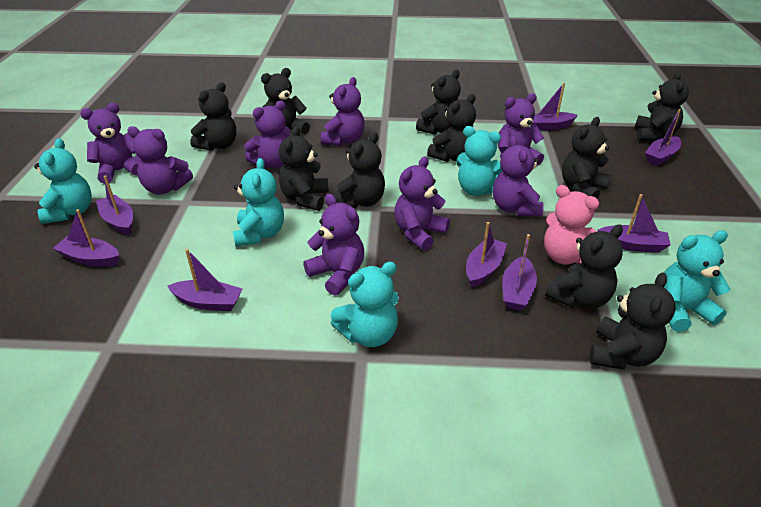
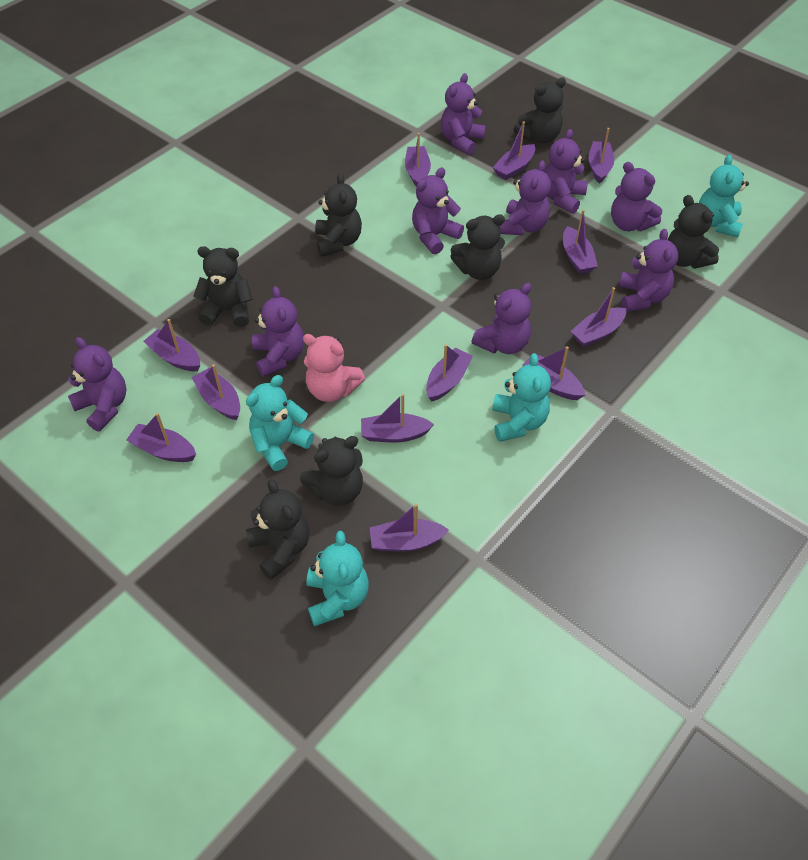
black teddy bear: [190,82,236,151] [261,68,310,135] [279,126,329,211] [333,132,385,208] [416,70,461,135] [427,94,476,162] [545,224,623,309] [562,117,611,199] [590,272,676,370] [635,72,689,141] = 10 -> [193,246,252,327] [246,479,310,580] [300,436,363,506] [315,173,362,257] [450,214,505,280] [513,78,566,143] [667,195,719,269] = 7
purple boat: [53,209,119,267] [96,175,133,235] [167,249,243,311] [466,222,507,287] [502,234,537,311] [531,83,578,130] [598,194,671,253] [645,109,681,166] = 8 -> [126,413,196,462] [143,319,200,371] [191,364,240,420] [361,394,434,443] [370,504,449,551] [405,133,431,187] [426,344,473,401] [493,121,535,180] [523,346,585,400] [563,210,598,274] [570,287,626,347] [588,128,614,184] = 12
purple teddy bear: [80,103,138,184] [127,126,193,194] [244,100,291,168] [303,194,364,296] [320,77,365,146] [394,156,450,251] [493,136,544,217] [498,93,544,166] = 8 -> [68,337,127,431] [252,286,304,377] [412,168,464,254] [441,73,486,155] [471,283,531,354] [500,160,551,236] [544,129,588,214] [611,162,662,231] [619,229,678,312] = 9
turquoise teddy bear: [34,138,92,224] [233,158,284,247] [331,262,399,347] [456,126,503,196] [664,230,731,332] = 5 -> [246,375,314,471] [306,531,369,627] [492,353,551,442] [699,155,749,238] = 4

